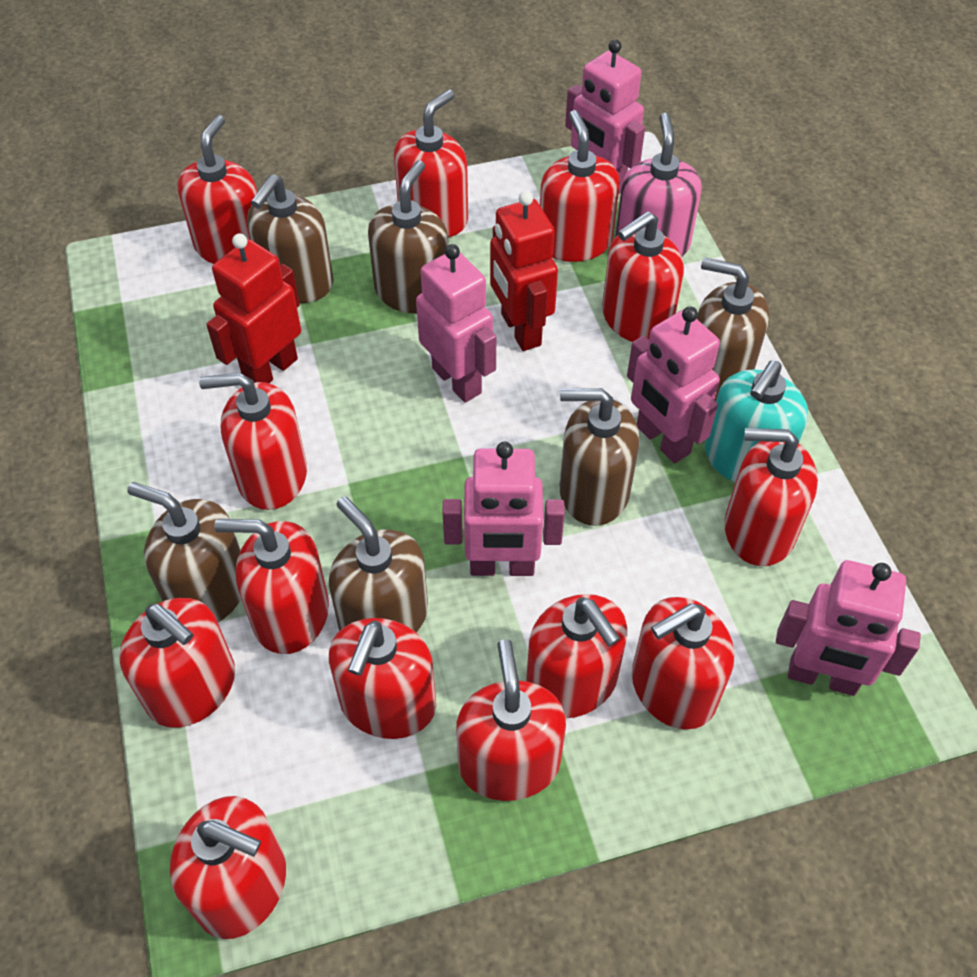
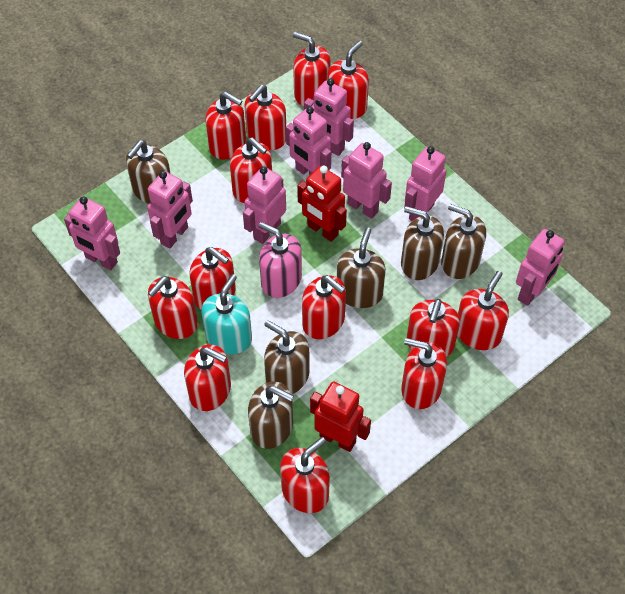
pink robot: [416,244,496,403] [442,442,565,576] [565,39,645,195] [627,306,720,463] [776,560,921,696] = 5 -> [64,196,120,270] [147,171,193,248] [243,166,286,244] [286,107,331,175] [304,78,354,156] [341,142,392,219] [404,146,447,221] [516,229,564,306] = 8

